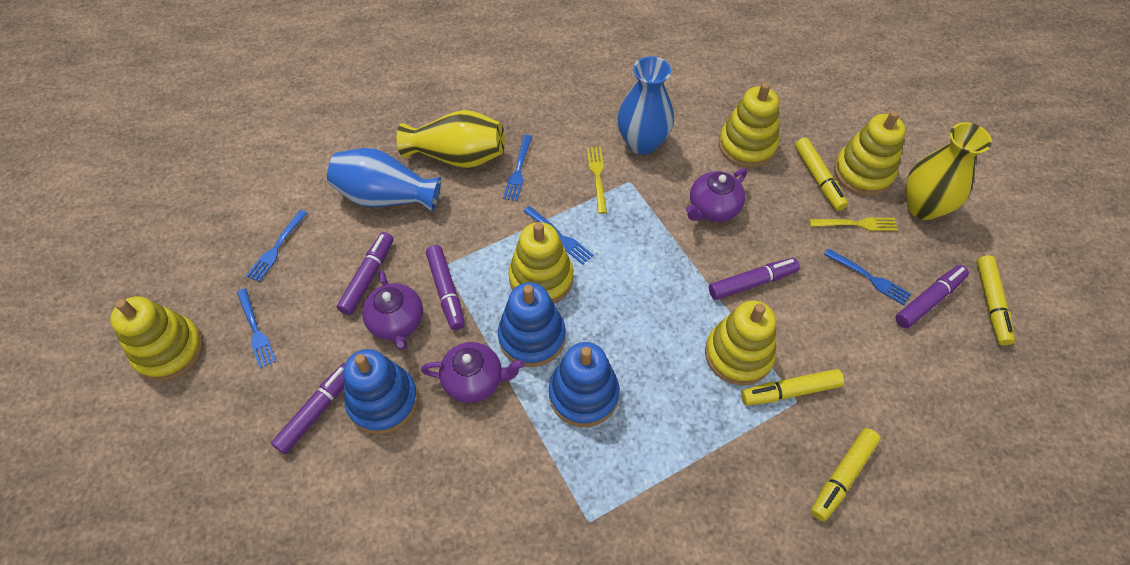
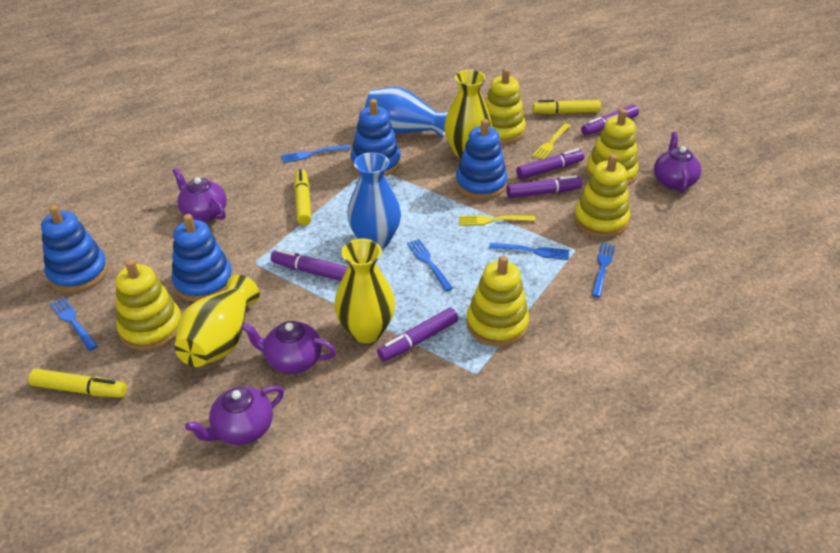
blue stacking toy: [344,349,418,434] [498,282,566,367] [549,342,620,427] = 3 -> [41,205,108,293] [172,214,233,302] [351,99,401,176] [456,119,507,199] = 4
purple teapot: [362,270,423,350] [421,342,525,403] [686,168,747,222] = 3 -> [172,168,227,222] [185,386,284,445] [241,321,336,374] [654,132,701,193] = 4
yellow marker: [741,369,844,406] [795,137,848,211] [811,428,881,522] [977,255,1015,346] = 4 -> [28,369,127,398] [294,169,311,225] [533,100,601,114] = 3
yellow vase: [397,110,505,168] [906,122,992,220] = 2 -> [174,275,260,367] [334,239,395,343] [444,70,492,158] = 3

